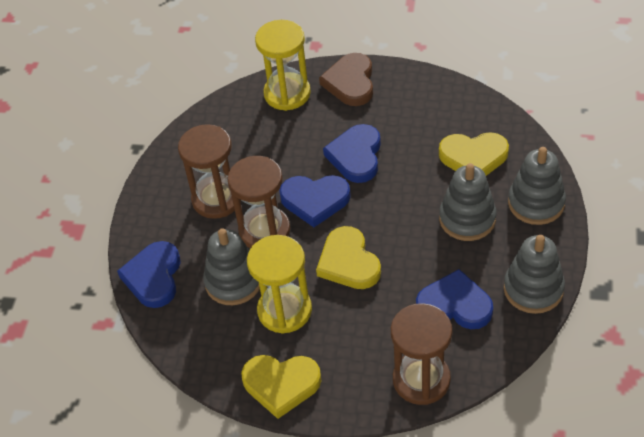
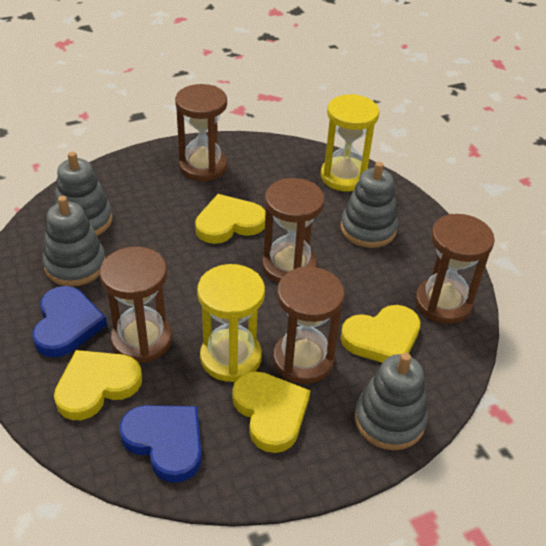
blue heart: [117,241,181,308] [279,175,351,227] [323,124,381,183] [416,269,493,329] = 4 -> [32,286,107,358] [119,405,202,483] = 2
brown heart: [319,53,373,106] = 1 -> none = 0
brown hourglass: [178,124,241,219] [227,156,290,249] [391,303,452,405] = 3 -> [100,246,172,363] [175,84,227,181] [262,178,325,283] [273,267,345,384] [415,214,495,324] = 5
yellow heart: [241,355,321,419] [316,226,381,289] [439,132,509,176] = 3 -> [54,350,142,420] [195,194,266,244] [232,371,310,453] [340,305,421,363] = 4

